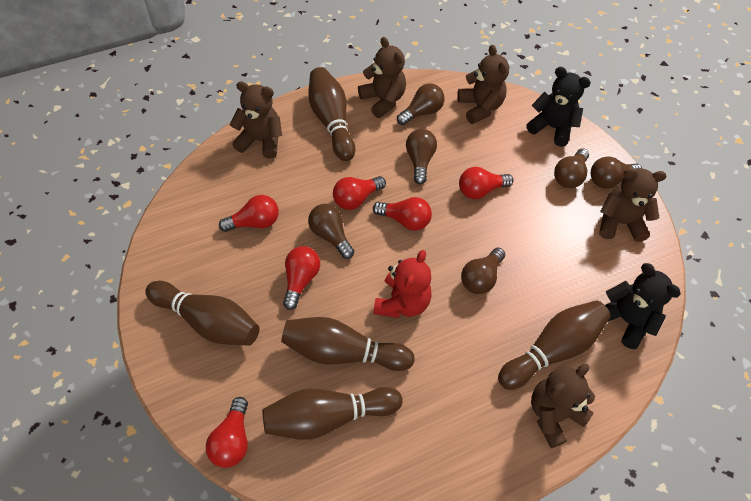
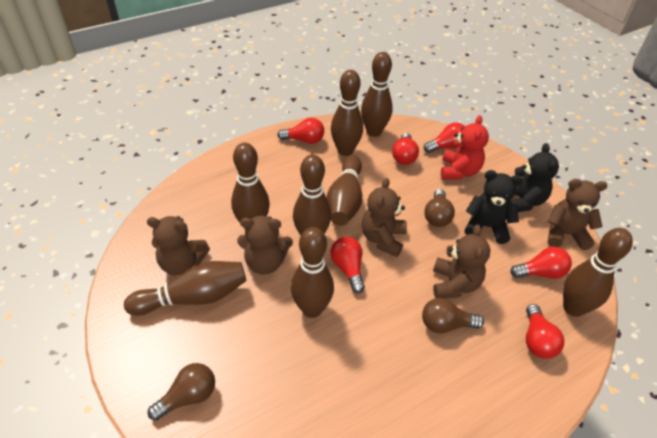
brown bowling pin: [145,281,260,346] [262,387,403,440] [281,317,415,371] [308,67,355,161] [498,300,611,390] = 5 -> [124,261,246,316] [231,143,270,229] [291,227,334,318] [293,155,331,236] [327,155,362,226] [331,70,363,156] [361,52,393,137] [563,228,633,317] = 8
brown light bulb: [308,204,354,259] [397,84,444,125] [406,129,437,184] [461,248,505,294] [554,148,589,188] [591,156,642,189] = 6 -> [148,363,215,421] [422,298,484,334] [424,189,455,227] = 3

